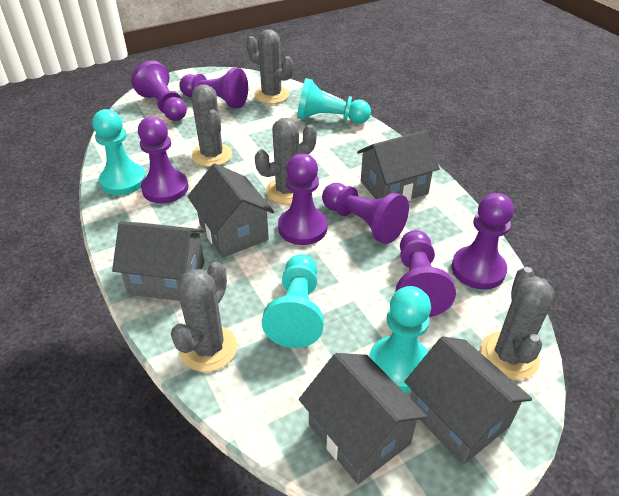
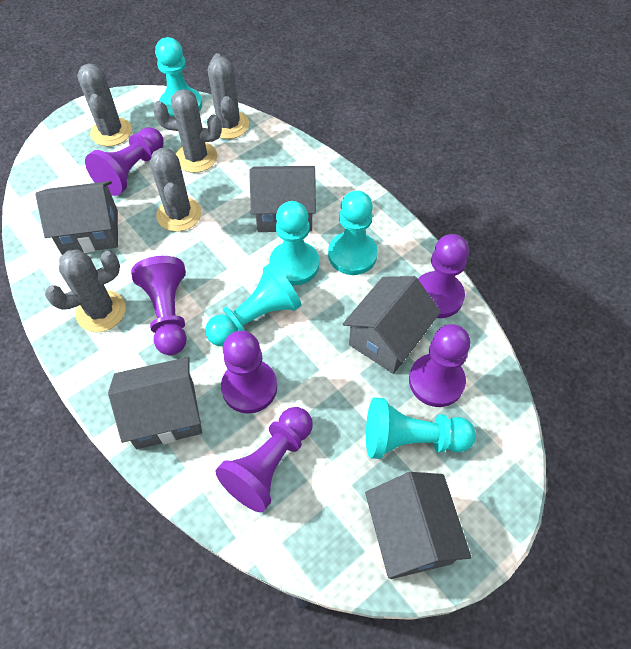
purple pawn: [131,61,187,121] [138,116,188,203] [179,68,248,108] [278,153,328,245] [322,183,409,244] [395,230,456,317] [452,193,514,289] = 7 -> [85,127,164,196] [131,256,187,355] [216,407,313,512] [221,331,277,413] [409,324,470,407] [418,234,469,318] = 6
turquoise pawn: [92,109,146,195] [262,254,324,348] [297,78,371,124] [369,286,431,392] = 4 -> [155,37,202,117] [205,263,301,346] [269,201,319,285] [328,190,378,275] [366,397,476,459] = 5

